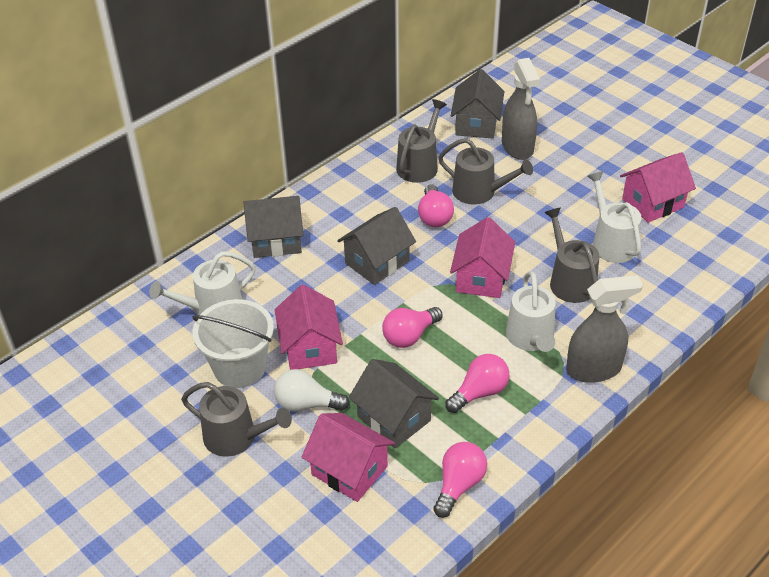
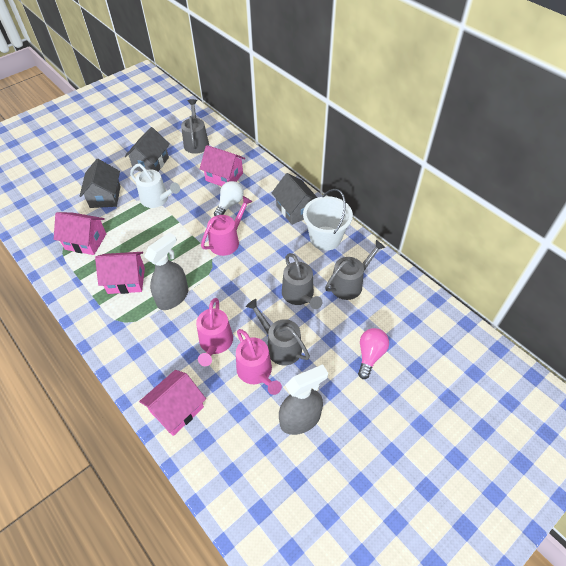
grey house: [243,196,303,258] [337,207,416,285] [349,359,439,448] [451,69,504,138] = 4 -> [80,159,121,208] [125,127,170,172] [272,173,318,225] = 3
pink light bulb: [382,307,443,348] [418,184,454,227] [433,442,487,518] [445,354,510,413] = 4 -> [358,328,389,379] = 1
pink watering can: none = 0 -> [196,298,233,366] [201,196,253,256] [236,329,282,395] = 3
white watering can: [150,251,256,315] [506,271,556,352] [587,171,642,263] = 3 -> [130,163,180,208] = 1

